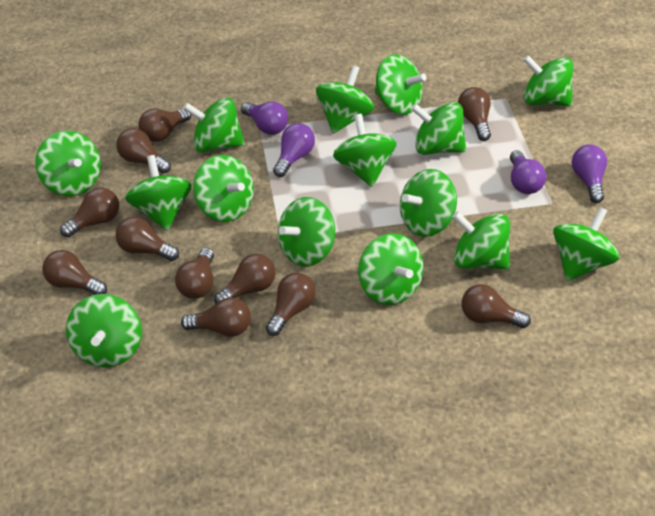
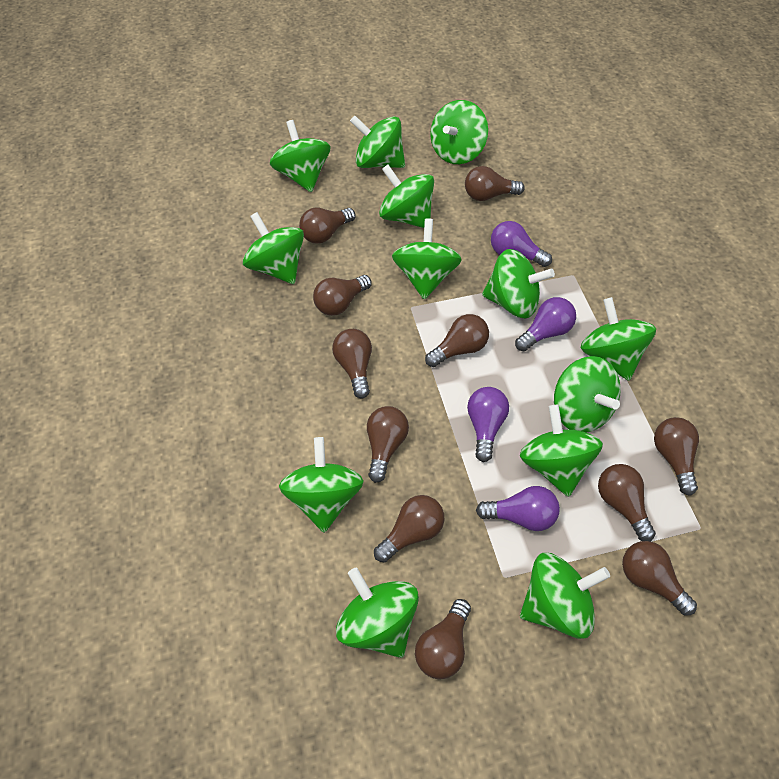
green spinning top: [35,131,101,196] [66,294,142,368] [125,155,192,231] [183,97,245,153] [193,155,254,222] [278,197,335,267] [316,65,374,134] [333,114,397,187] [358,233,423,305] [374,54,426,115] [400,169,457,237] [411,102,466,155] [452,211,510,270] [523,55,573,107] [553,207,619,281] = 15 -> [243,212,304,284] [270,120,330,192] [279,437,364,533] [336,568,419,658] [350,115,405,168] [379,165,434,228] [392,218,462,300] [430,100,488,164] [482,249,555,319] [520,405,603,497] [520,553,610,639] [554,356,621,432] [581,297,656,381] = 13

